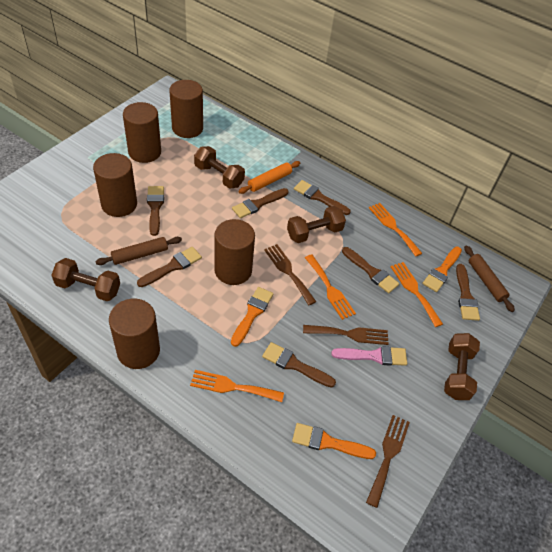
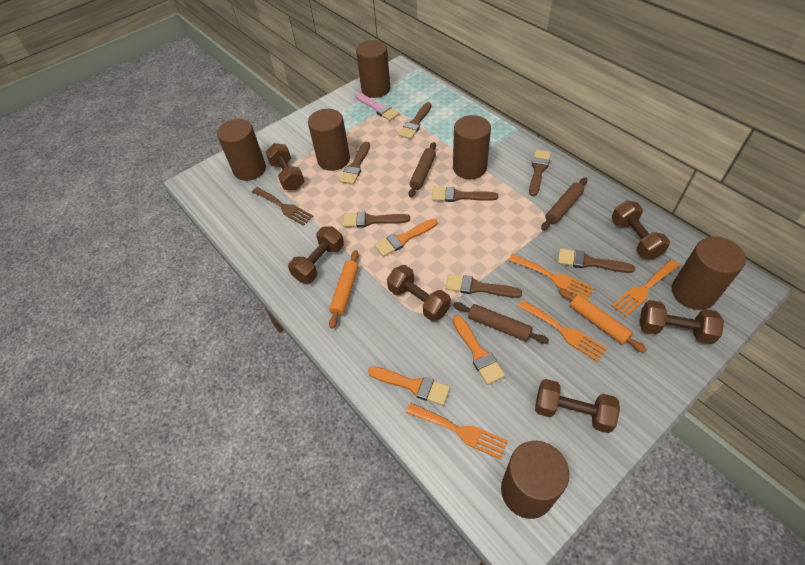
brown cylinder: [93,153,137,217] [109,299,160,369] [123,102,161,163] [170,80,203,138] [214,219,255,285] = 5 -> [217,119,266,181] [308,109,350,171] [356,40,390,98] [453,115,491,179] [501,441,569,519] [672,237,746,310] = 6
brown dumbbell: [51,258,120,301] [194,146,245,189] [287,206,346,243] [444,333,480,400] = 4 -> [266,143,304,190] [288,226,344,283] [387,265,451,322] [535,379,620,433] [612,200,670,260] [640,300,724,344] = 6
brown fork: [264,244,316,305] [303,325,389,345] [366,415,410,508] = 3 -> [252,187,314,226] = 1
brown rolling pin: [95,237,182,265] [464,245,515,312] = 2 -> [409,142,436,197] [453,302,549,344] [541,177,587,230] = 3
orange rolling pin: [238,161,300,194] = 1 -> [329,250,359,329] [558,288,647,353] = 2

